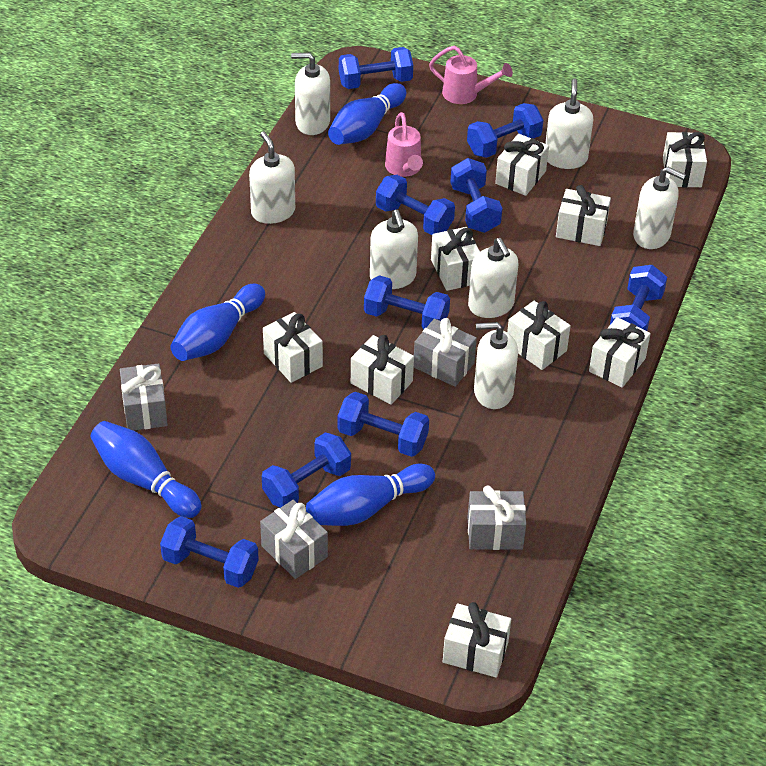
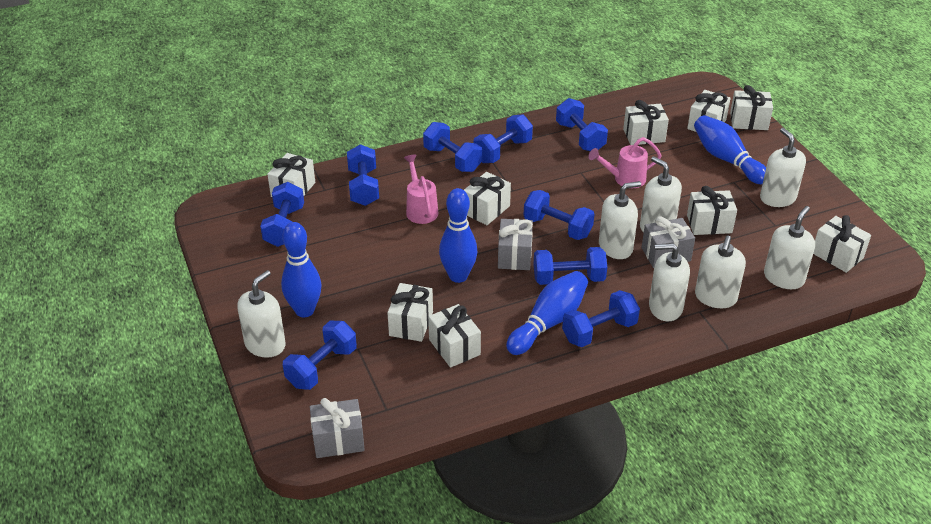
grey gift: [120,364,168,431] [260,500,328,579] [414,318,477,387] [467,485,526,550] = 4 -> [310,398,365,458] [498,219,533,270] [642,216,695,268] = 3

